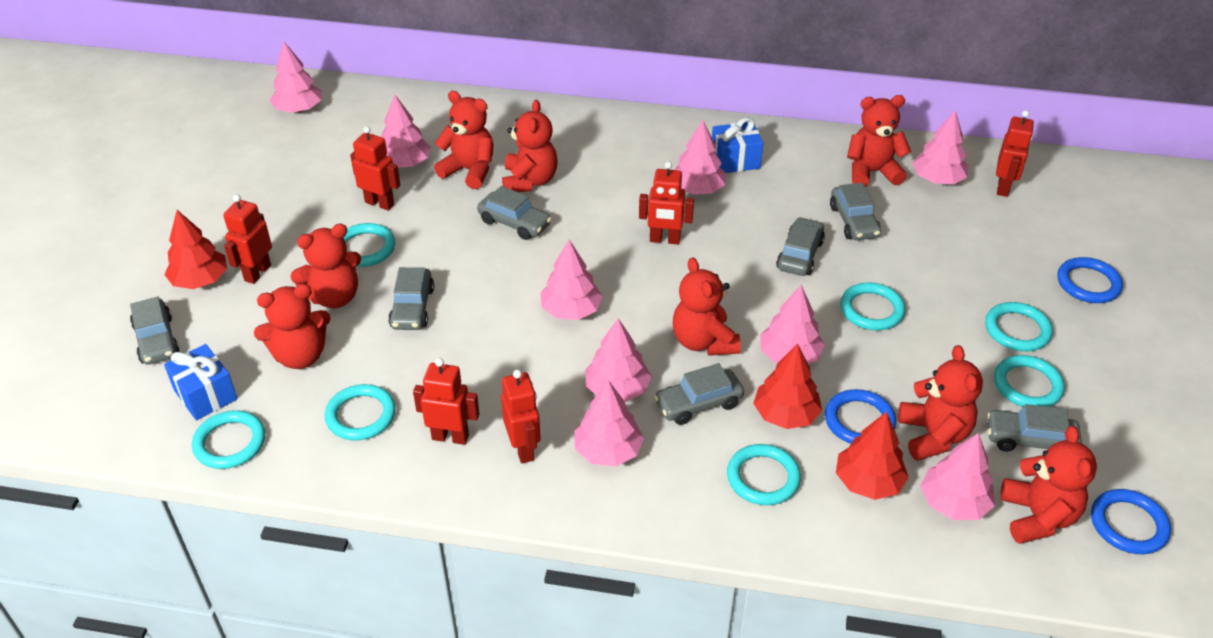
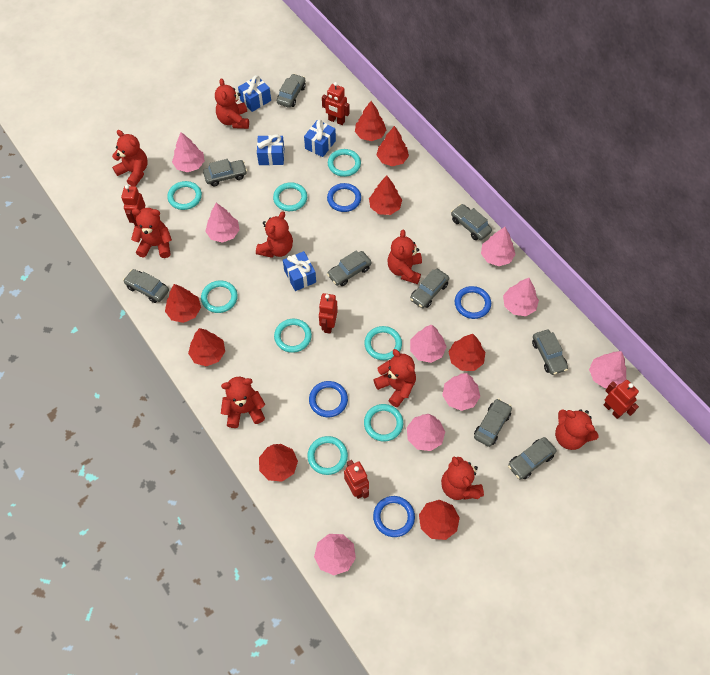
blue gift: [164,344,237,420] [712,117,763,173] = 2 -> [238,75,271,112] [257,134,284,165] [283,251,316,291] [304,119,336,157] = 4
blue ring: [825,389,896,444] [1057,257,1123,303] [1091,489,1171,554] = 3 -> [309,381,348,417] [327,183,361,212] [373,496,415,537] [455,286,491,319] = 4
grey car: [130,297,179,365] [388,267,434,330] [477,186,552,240] [654,363,744,425] [776,217,825,276] [830,183,881,240] [987,404,1082,451] = 7 -> [123,269,169,303] [203,159,247,186] [277,74,306,108] [327,250,372,286] [410,269,449,308] [451,204,492,240] [474,398,512,447] [508,437,557,479] [532,330,568,375] = 9
red robot: [223,194,272,284] [350,126,400,211] [413,358,479,445] [501,370,541,463] [639,161,694,245] [996,110,1034,197] = 6 -> [121,185,145,226] [319,293,338,334] [322,82,350,125] [344,460,369,499] [604,380,639,419] = 5
red teddy bear: [254,284,331,369] [290,224,361,308] [434,91,494,189] [502,100,558,192] [673,257,741,356] [847,95,911,187] [898,345,983,461] [1000,426,1097,544] = 8 -> [112,130,148,187] [131,208,172,258] [215,78,249,129] [221,377,265,428] [256,211,293,258] [374,349,416,407] [387,229,422,284] [441,456,484,500] [555,409,598,450] = 9
red tree: [164,210,227,289] [753,344,822,429] [836,412,909,500] = 3 -> [165,284,201,323] [188,328,225,367] [259,444,298,482] [355,101,386,141] [369,176,402,215] [377,126,409,166] [419,500,460,540] [448,334,485,371] = 8
turquoise ring: [192,410,265,469] [325,384,396,440] [343,223,395,267] [727,444,801,505] [840,282,906,330] [985,302,1053,351] [994,355,1065,407] = 7 -> [167,181,202,210] [201,280,238,313] [273,182,307,211] [274,319,312,353] [307,436,348,475] [328,149,361,177] [364,326,402,360] [364,404,403,441] = 8

